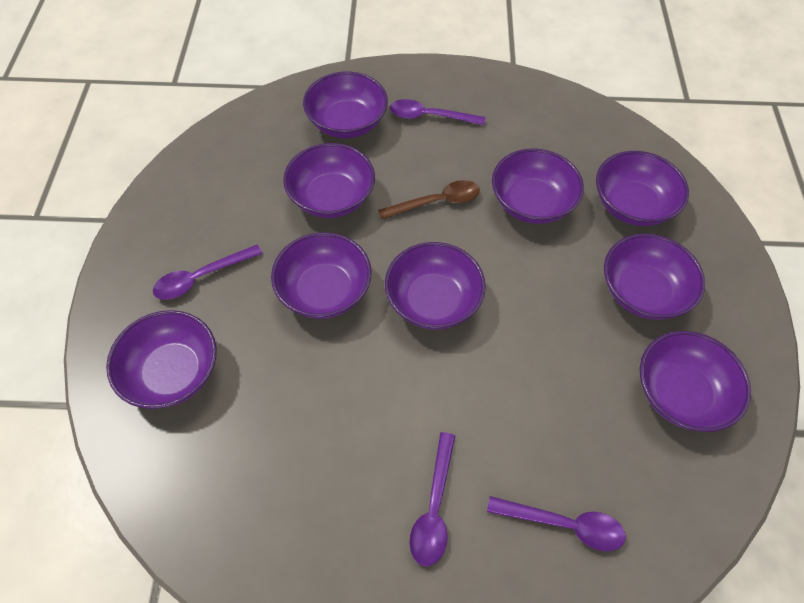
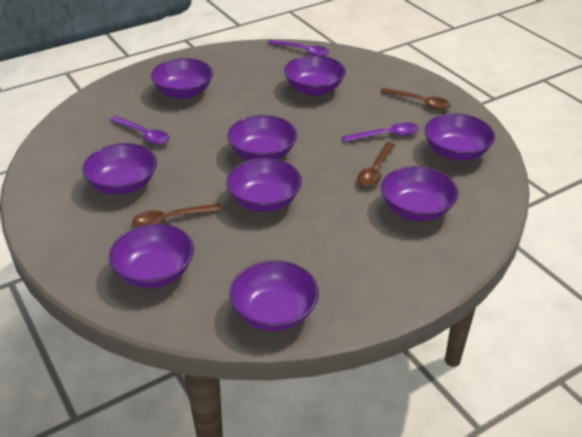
brown spoon: [378,180,480,220] = 1 -> [132,203,222,227] [357,142,395,187] [380,88,451,110] = 3
purple spoon: [153,245,262,300] [390,99,485,125] [409,432,455,566] [487,496,626,551] = 4 -> [110,116,170,145] [268,40,329,56] [342,122,419,142] = 3

